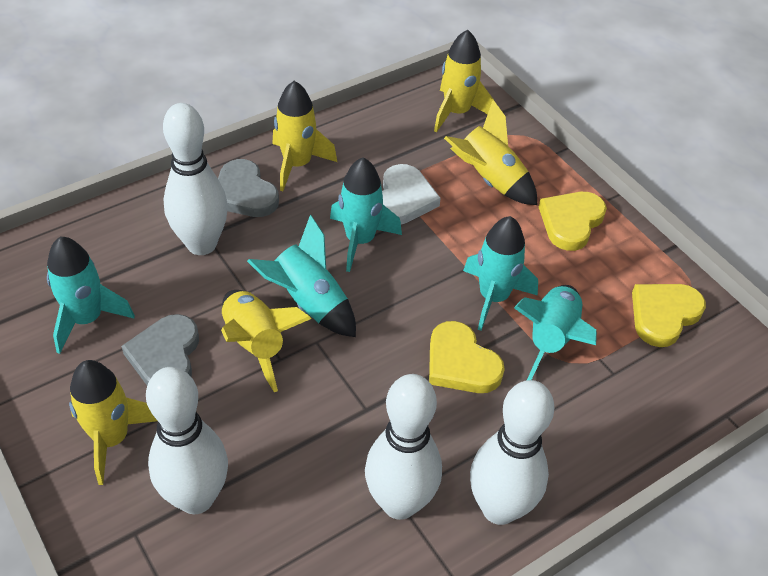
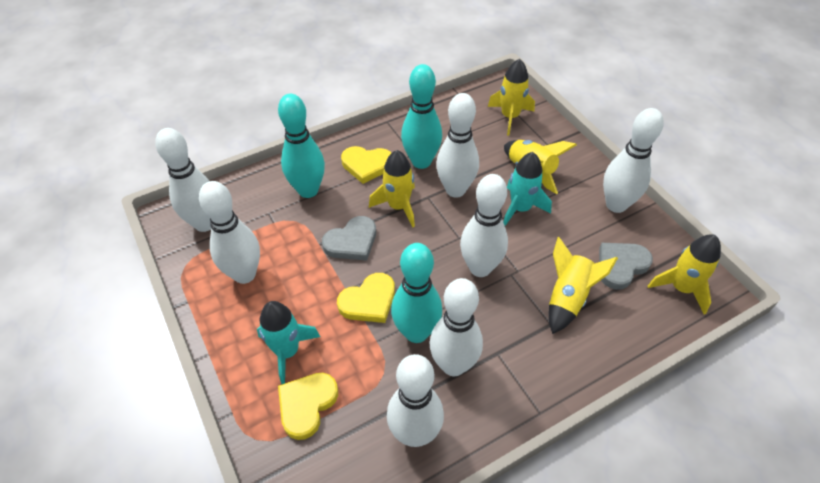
turquoise bowling pin: none = 0 -> [278,94,325,198] [391,243,442,343] [401,64,442,169] = 3
turquoise rocket: [47,236,135,354] [247,215,356,337] [330,157,402,272] [463,216,538,331] [514,285,597,380] = 5 -> [257,301,320,384] [503,152,552,226] = 2
white bowling pin: [146,367,228,514] [163,103,228,255] [365,374,442,520] [470,380,554,525] = 4 -> [155,128,211,232] [199,181,260,284] [387,354,444,447] [430,278,483,376] [436,93,479,198] [460,174,508,277] [603,108,664,213] = 7
white heart: [382,164,441,225] = 1 -> none = 0

